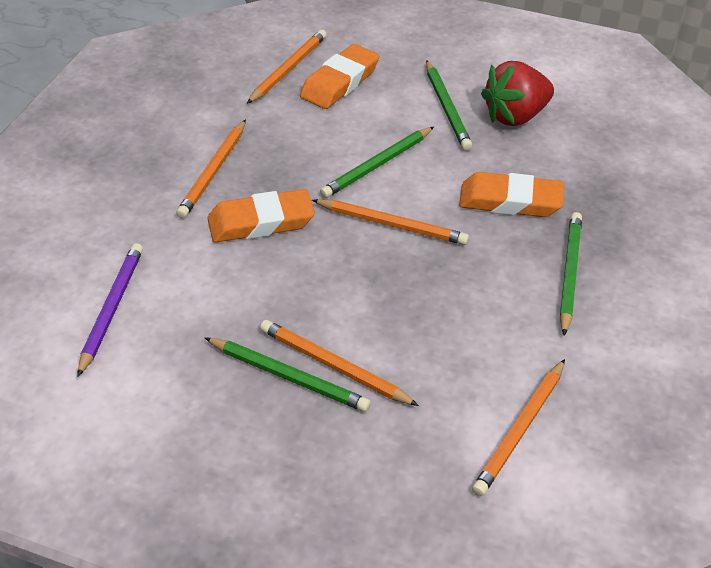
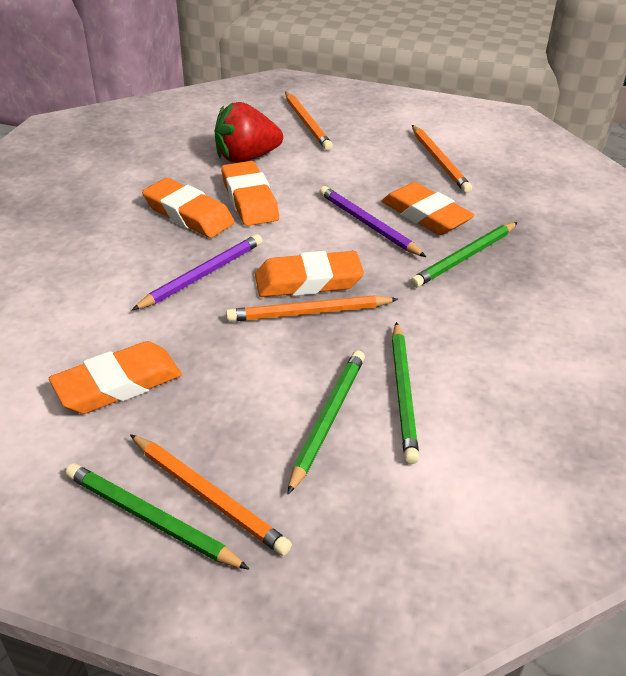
orange eraser: [207,189,315,243] [300,44,379,109] [459,172,564,217] = 3 -> [49,341,182,414] [142,178,235,238] [221,161,279,226] [255,251,364,297] [382,182,475,235] = 5
orange pencil: [176,119,246,218] [247,30,327,104] [260,320,419,406] [312,199,469,245] [472,359,565,496] = 5 -> [130,434,292,556] [226,295,398,322] [285,91,333,150] [412,125,472,193] = 4
purple pencil: [77,243,143,377] = 1 -> [132,234,263,310] [319,186,426,257] = 2

